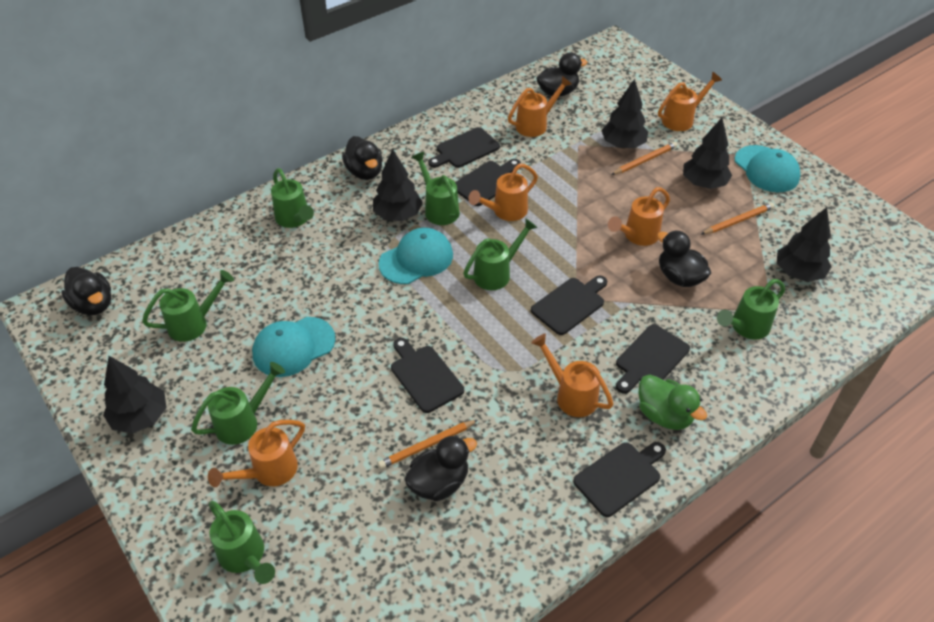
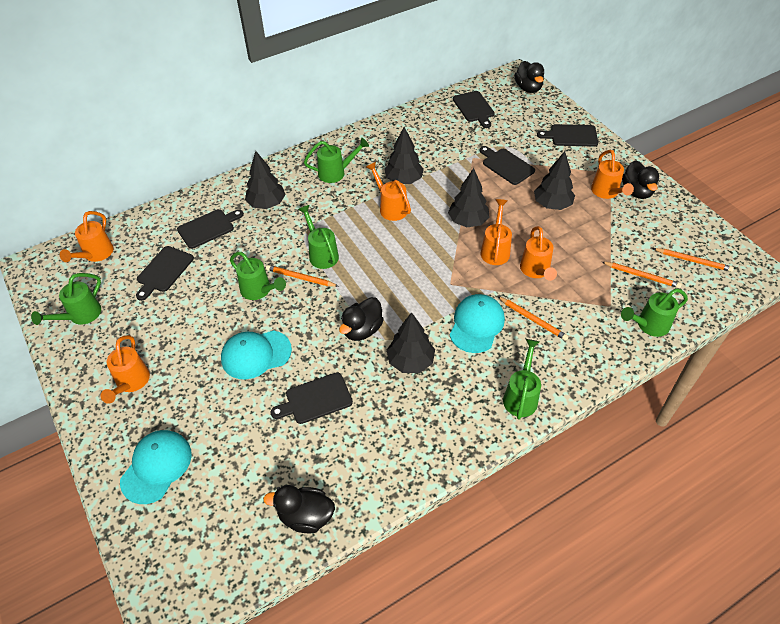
black duck: [61,267,111,315] [342,136,383,180] [404,435,477,501] [536,52,587,97] [657,230,711,287] = 5 -> [263,485,335,534] [339,297,384,341] [514,61,544,93] [622,160,659,199] = 4
green duck: [639,375,707,430] = 1 -> none = 0
green watering can: [142,270,234,342] [191,362,285,445] [209,501,275,584] [271,168,314,228] [412,152,460,225] [463,219,538,290] [717,279,785,340] = 7 -> [31,273,101,325] [230,252,286,300] [298,205,339,269] [304,138,369,183] [503,339,541,420] [621,288,688,337] = 6
orange pencil: [378,420,478,469] [611,142,677,175] [701,203,774,235] = 3 -> [266,265,338,287] [497,296,569,341] [602,262,682,288] [653,248,734,272] = 4

